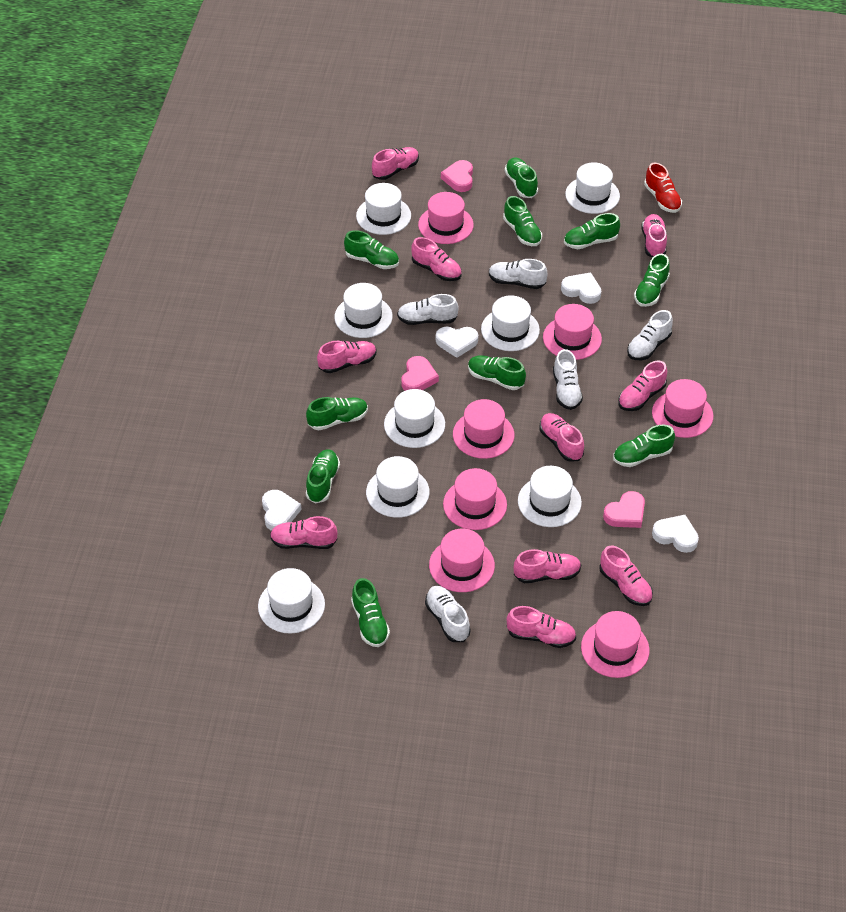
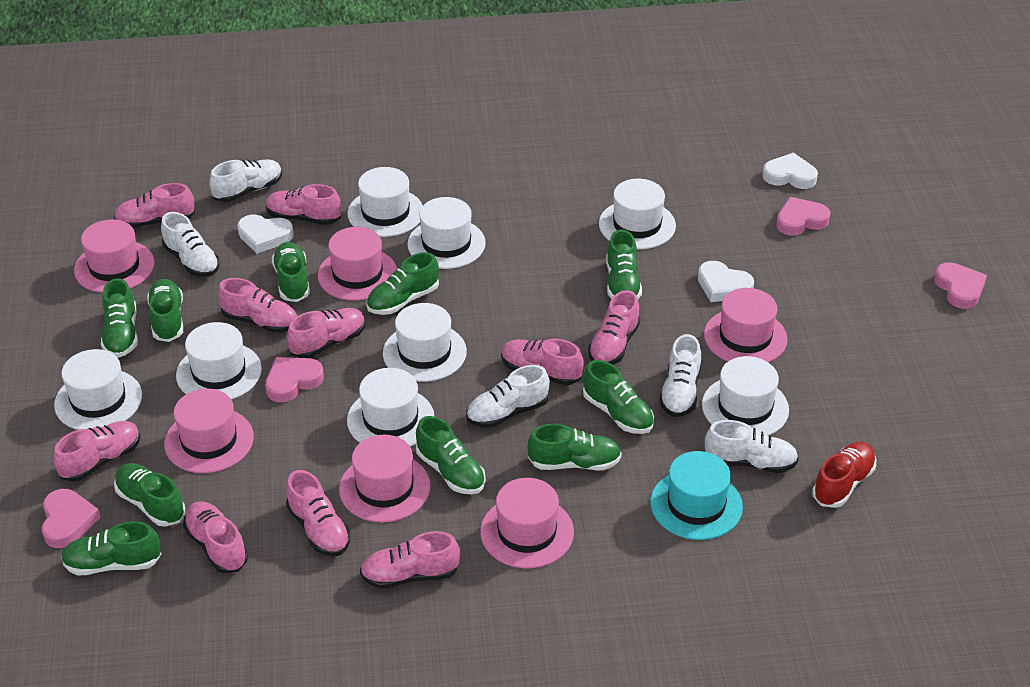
pink hat: [418,192,474,244] [429,529,495,592] [443,468,507,530] [453,399,514,459] [543,304,602,360] [581,611,650,678] [652,379,713,438] = 7 -> [74,219,155,293] [164,389,254,473] [318,227,397,301] [339,435,431,522] [480,478,574,568] [704,288,788,363] = 6
pink heart: [401,356,439,391] [441,160,473,192] [603,491,645,528] = 3 -> [41,489,101,548] [265,357,324,402] [776,197,830,236] [934,262,987,309] = 4
turquoise hat: none = 0 -> [650,451,743,540] = 1
white heart: [262,490,302,531] [436,327,478,358] [561,273,601,304] [652,515,699,553] = 4 -> [237,214,294,254] [698,261,754,302] [763,152,818,189] = 3

